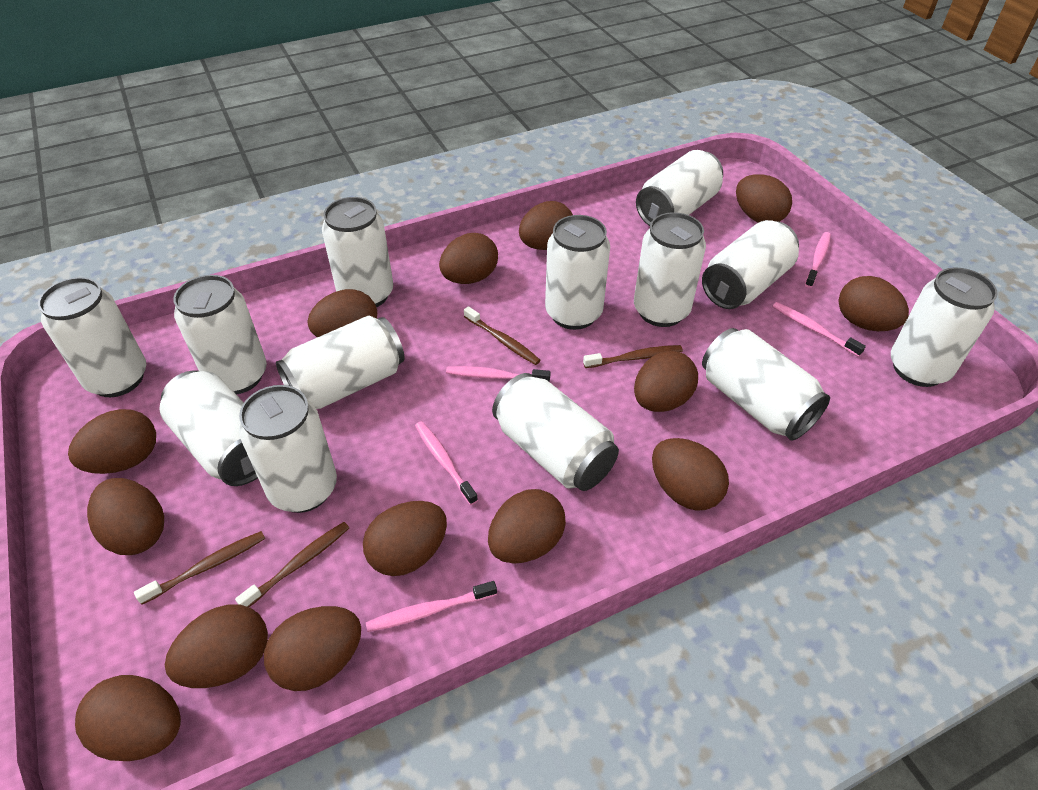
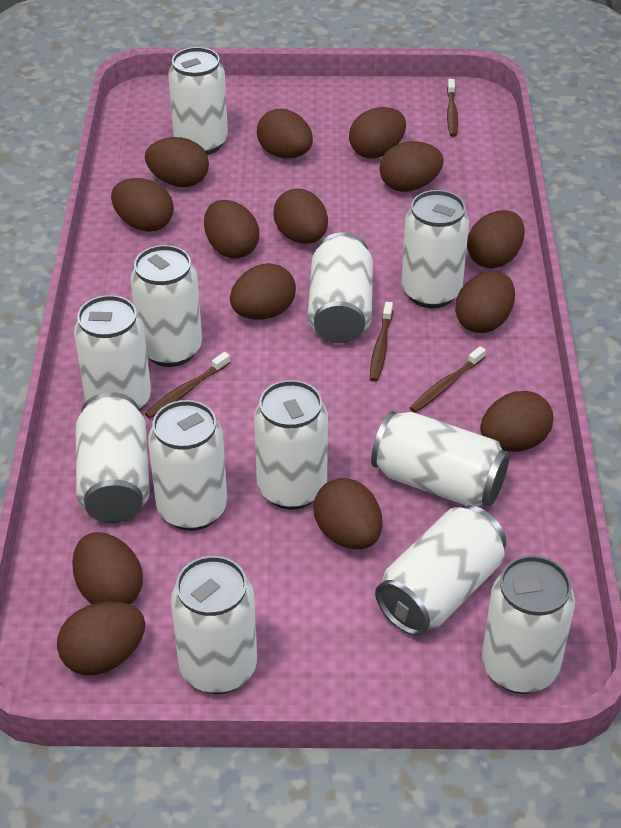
pink toothbrush: [366,581,497,632] [415,421,478,505] [446,366,551,381] [772,302,866,357] [805,232,831,288] = 5 -> none = 0
white can: [38,277,146,397] [159,370,258,486] [173,275,267,395] [239,385,337,513] [276,316,405,409] [322,197,393,307] [492,373,619,491] [545,215,610,330] [634,212,706,327] [636,150,723,226] [702,220,799,309] [702,328,830,440] [891,267,998,387] = 13 -> [74,295,151,411] [75,392,150,523] [130,245,202,367] [148,400,227,531] [168,47,228,155] [171,556,257,694] [254,380,328,510] [308,232,373,343] [371,411,509,507] [375,506,506,636] [401,190,469,308] [482,555,575,694] = 12

